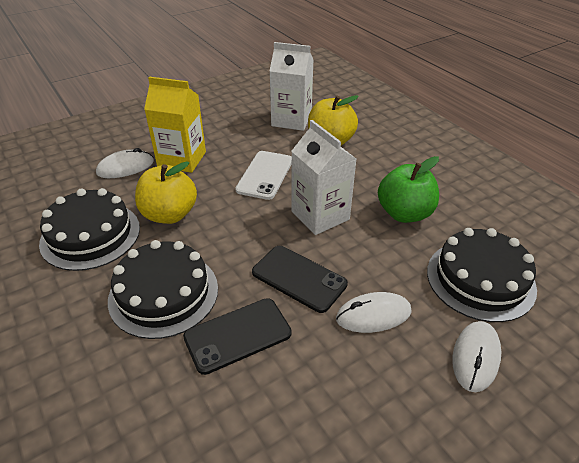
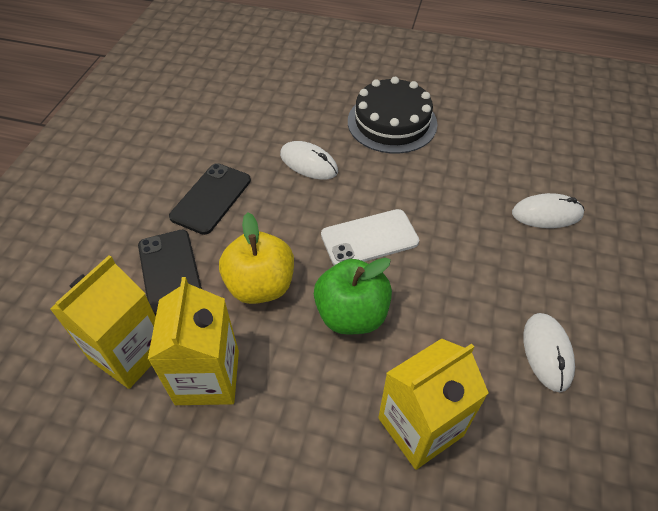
black cake: [39,188,140,271] [108,240,218,339] [427,228,537,322] = 3 -> [348,77,437,154] = 1
white carton: [270,42,313,131] [291,120,356,235] = 2 -> none = 0
yellow apple: [135,161,197,224] [308,95,359,145] = 2 -> [219,212,294,304] = 1
yellow carton: [144,77,206,173] = 1 -> [50,255,156,389] [148,277,239,405] [378,338,489,470] = 3

